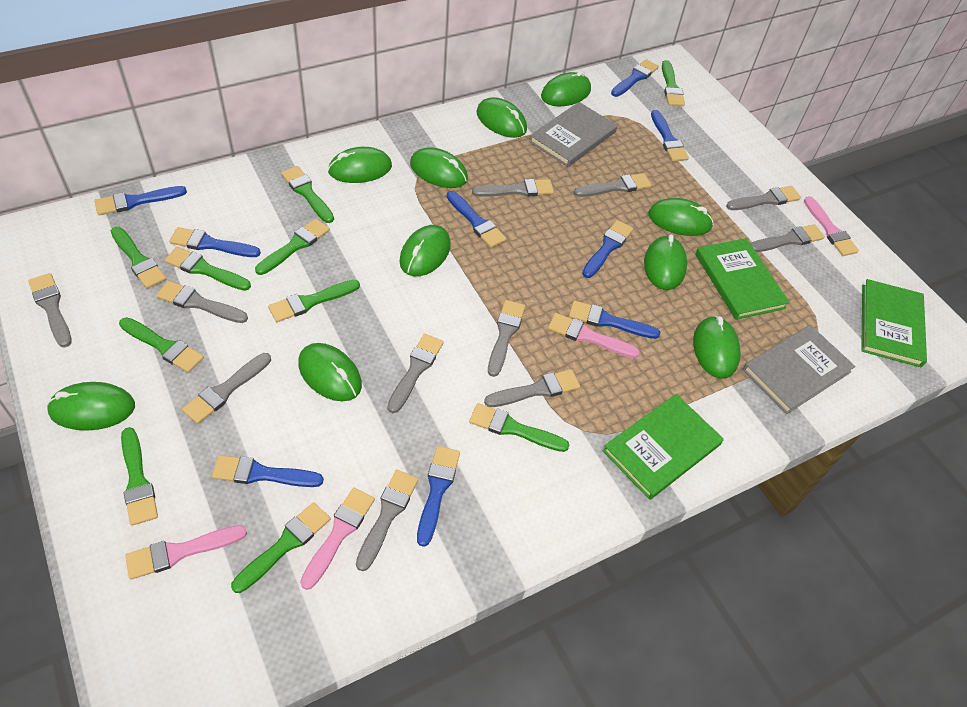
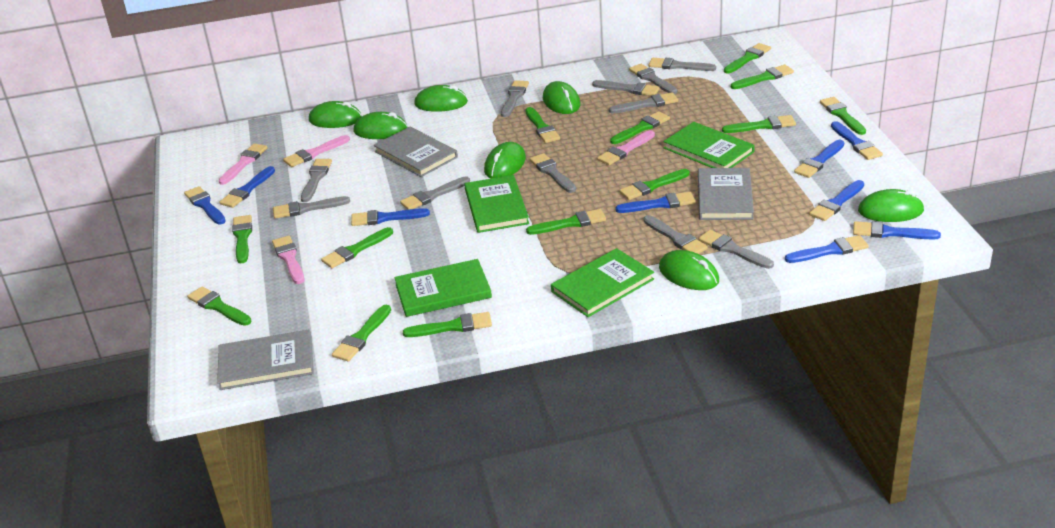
green book: [603,394,724,500] [695,238,790,320] [861,279,927,367] = 3 -> [394,259,492,317] [464,175,529,233] [551,248,654,317] [663,122,755,168] = 4
green brush: [111,227,166,289] [119,317,204,373] [121,427,158,526] [165,247,251,291] [231,502,330,593] [255,219,330,275] [268,280,360,322] [281,166,334,223] [469,403,570,452] [662,60,685,106] = 10 -> [187,287,251,326] [232,215,252,263] [321,227,393,268] [332,305,391,362] [403,312,492,337] [525,107,560,143] [526,209,606,235] [610,111,670,144] [619,169,690,200] [722,115,796,133] [724,43,771,74] [731,65,794,89] [820,97,866,135] = 13
green mouse: [47,382,135,431] [298,343,362,401] [328,147,392,183] [399,225,451,276] [410,147,468,188] [476,97,527,138] [541,71,591,106] [644,235,687,290] [648,198,714,236] [693,316,741,379] = 10 -> [309,101,362,128] [354,112,408,139] [414,85,468,112] [484,142,526,178] [543,81,581,114] [659,250,719,290] [858,189,925,222] = 7
grey book: [529,102,617,167] [742,325,856,414] = 2 -> [217,329,314,390] [374,127,458,177] [698,168,754,220] = 3

